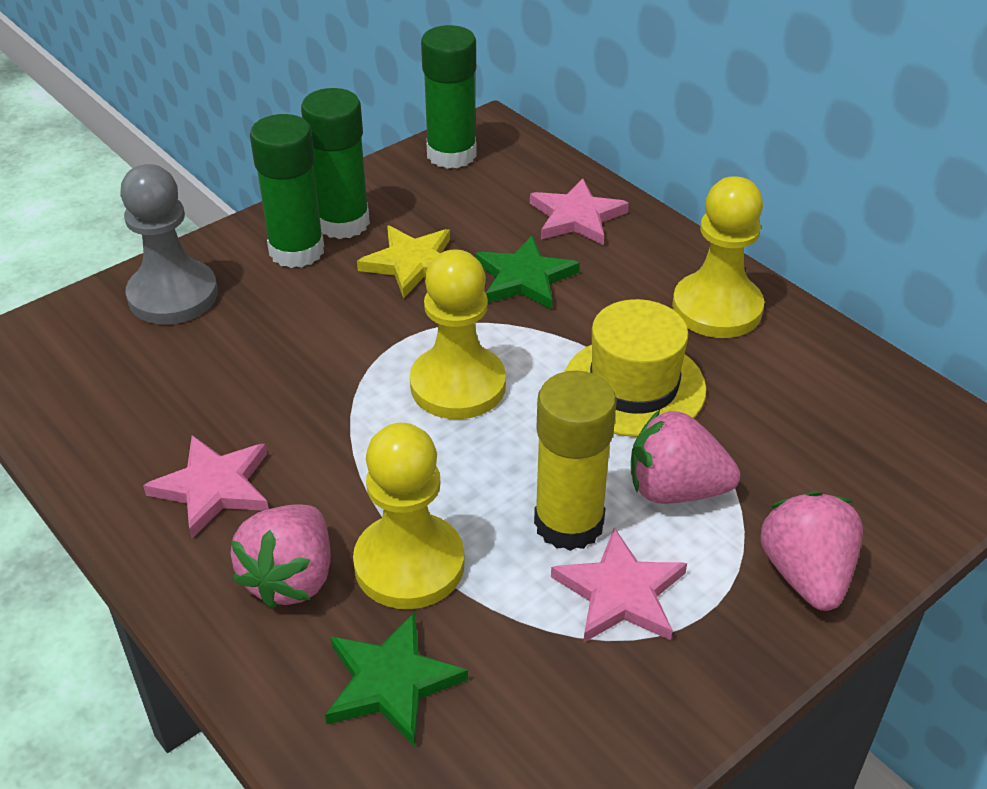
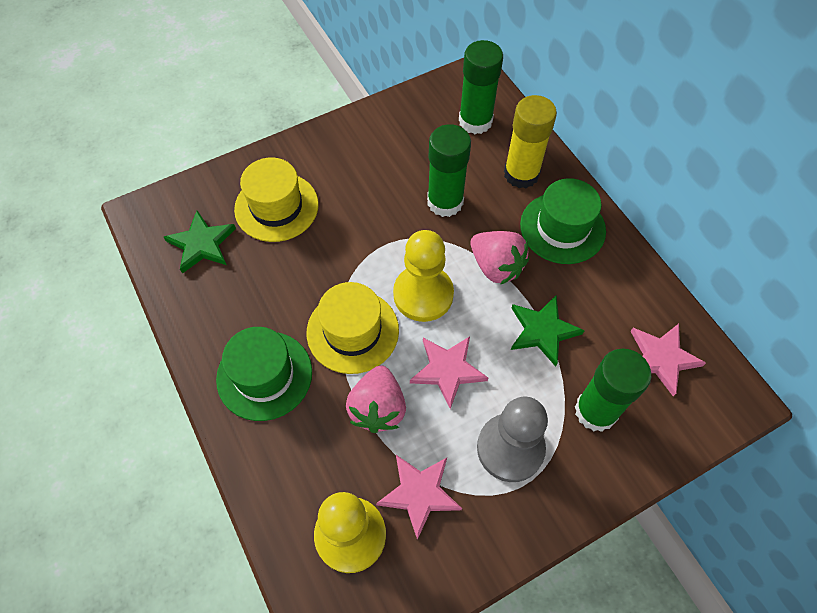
green hat: none = 0 -> [216,327,312,421] [520,178,606,264] = 2
pink strawberry: [230,505,331,609] [631,410,740,504] [760,491,863,611] = 3 -> [346,366,406,433] [470,231,529,285] = 2
yellow hat: [564,299,707,437] = 1 -> [234,157,319,242] [307,282,399,374] = 2
yellow pawn: [353,423,465,609] [410,249,506,419] [672,176,764,338] = 3 -> [314,492,386,573] [393,230,454,322] = 2
yellow star: [357,226,450,298] = 1 -> none = 0

